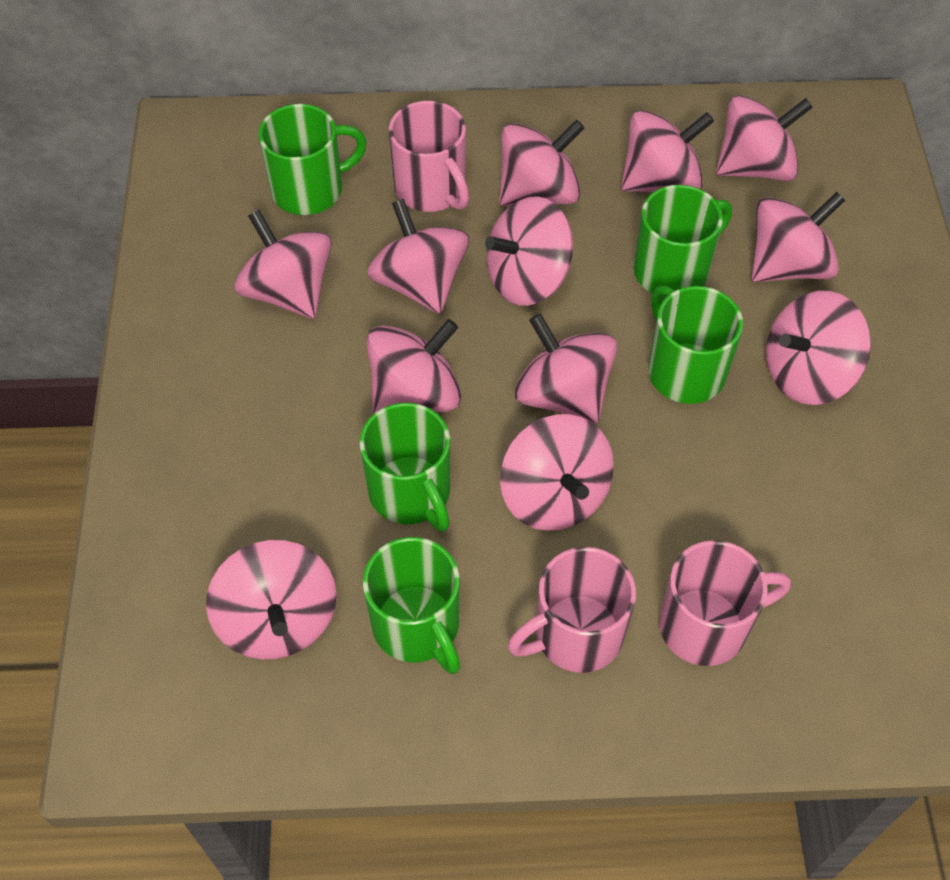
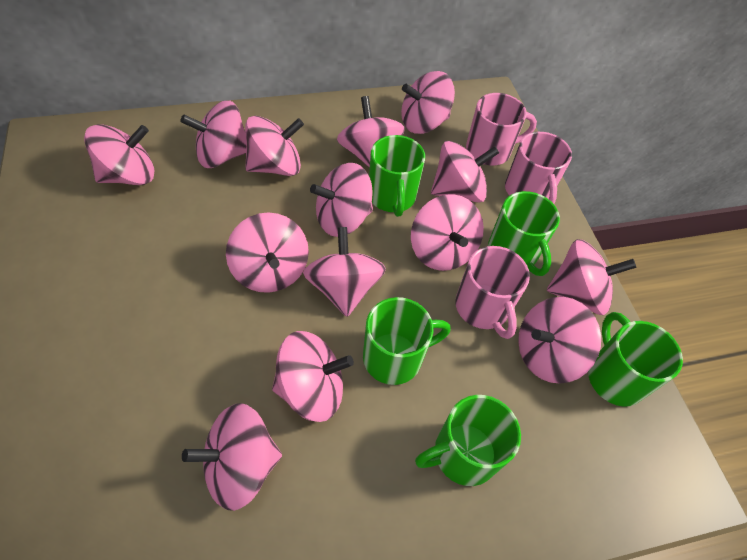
pink spinning top: [206,540,337,659] [234,210,332,319] [366,319,461,413] [367,199,469,314] [485,196,573,306] [499,120,584,206] [500,414,614,531] [515,313,617,423] [621,110,714,192] [716,95,813,181] [752,191,845,282] [766,291,871,405] = 12 -> [84,124,155,185] [181,101,246,168] [182,403,282,511] [226,212,309,293] [245,116,304,176] [272,331,354,422] [303,227,386,317] [310,163,373,237] [337,96,405,168] [401,71,455,134] [411,194,484,271] [431,141,499,203] [518,297,601,384] [547,239,636,315] = 14

